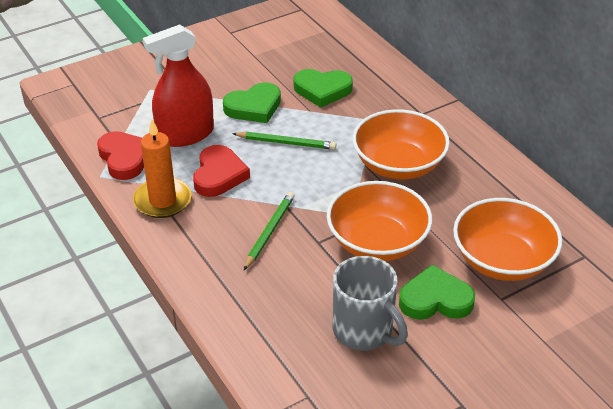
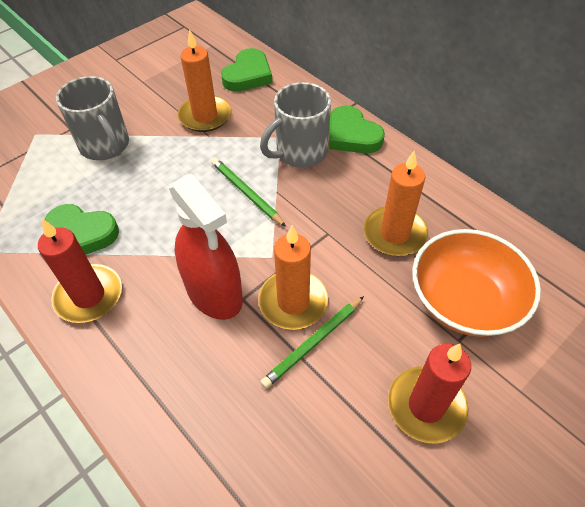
grey mug: [333,256,408,351] = 1 -> [56,76,129,160] [260,82,331,168] = 2
orange bowl: [327,181,432,261] [353,109,450,180] [453,198,562,281] = 3 -> [412,229,541,337] = 1
orange candle: [133,119,192,218] = 1 -> [178,29,231,132] [258,225,328,330] [364,150,428,256] = 3
red candle: none = 0 -> [38,219,122,323] [388,344,471,444] = 2
red heart: [97,131,144,180] [193,145,250,197] = 2 -> none = 0

